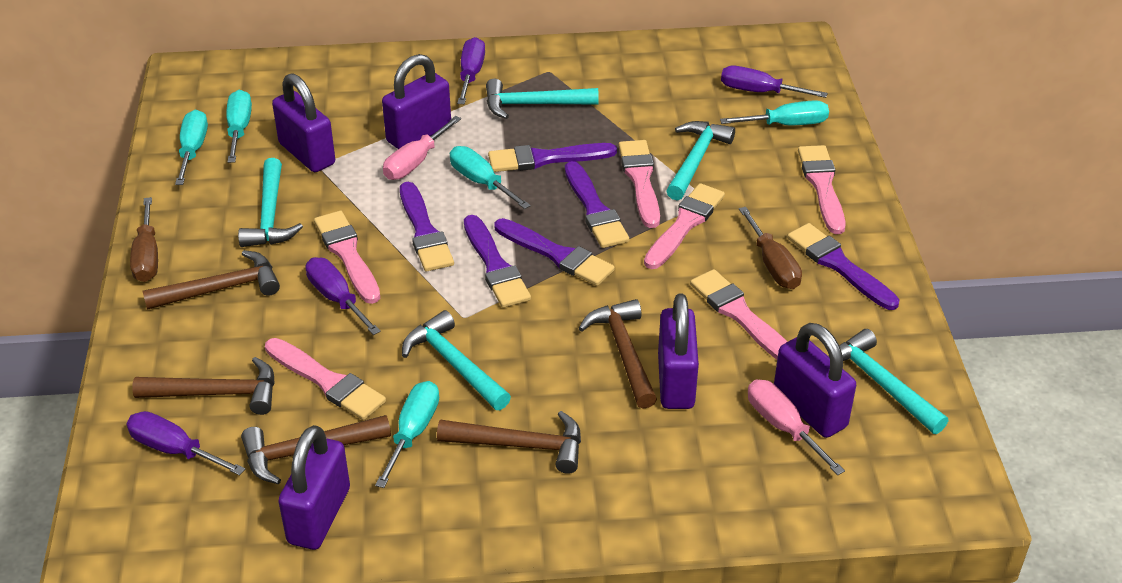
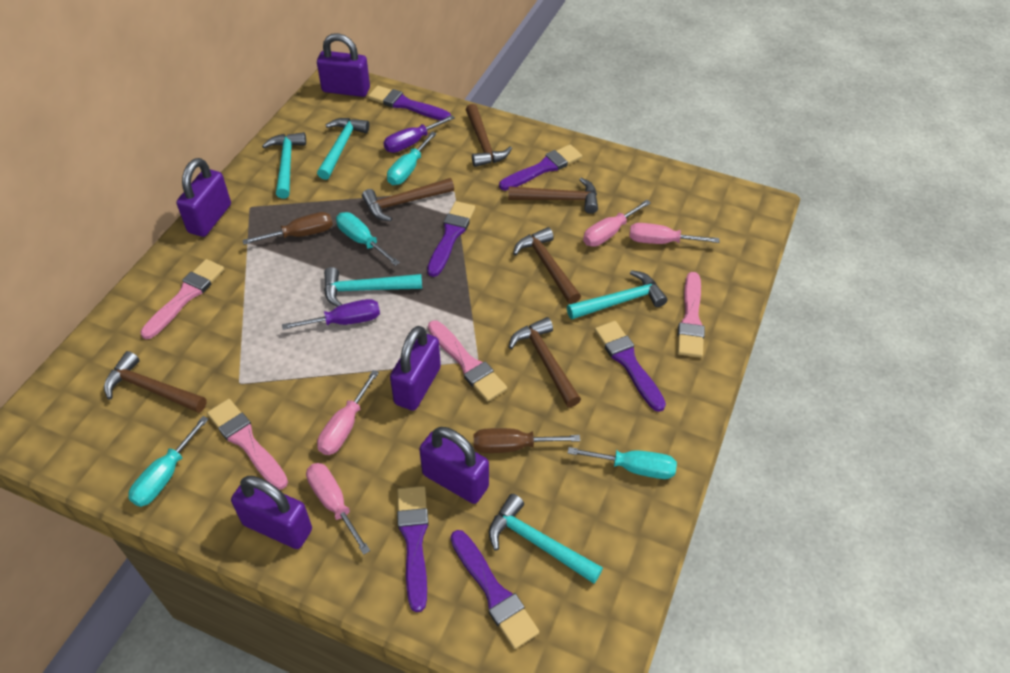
brown hammer: [132,357,275,415] [143,250,280,310] [241,415,391,484] [437,411,581,474] [578,299,657,409] = 5 -> [104,351,207,413] [362,178,454,221] [466,104,512,167] [508,177,598,214] [509,317,581,407] [513,227,581,304] = 6
pink brush: [265,338,386,420] [314,211,380,304] [619,140,660,228] [644,183,725,269] [690,269,787,360] [798,145,846,234] = 6 -> [140,259,224,339] [207,399,288,489] [428,320,507,402] [677,272,705,358] = 4
pink screwdriver: [383,116,461,180] [748,380,845,475] = 2 -> [306,463,370,555] [317,370,379,455] [583,200,651,247] [629,223,719,244] = 4
purple screwdriver: [126,411,245,476] [306,257,381,335] [457,37,485,104] [721,66,828,98] = 4 -> [282,299,380,330] [384,115,455,153] = 2
turquoise screwdriver: [175,110,208,185] [226,90,252,163] [375,381,439,488] [450,146,531,209] [720,100,829,125] = 5 -> [128,416,209,507] [336,212,400,266] [387,132,437,185] [568,447,677,479] = 4

